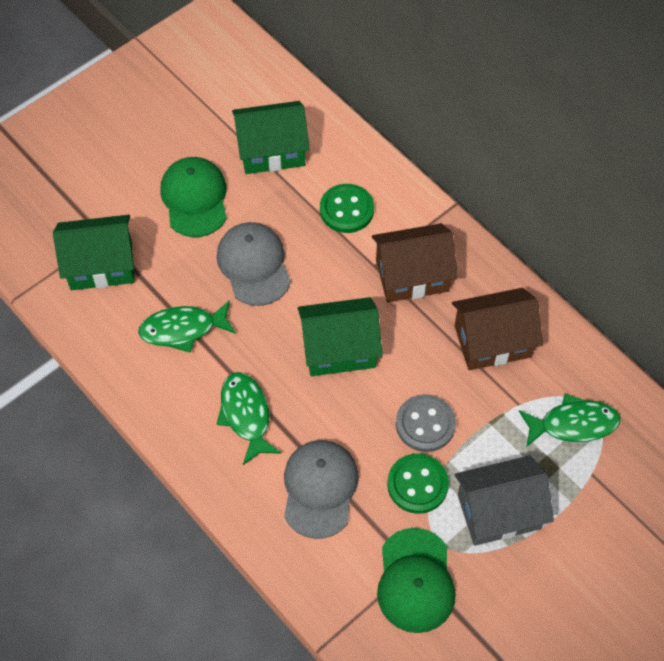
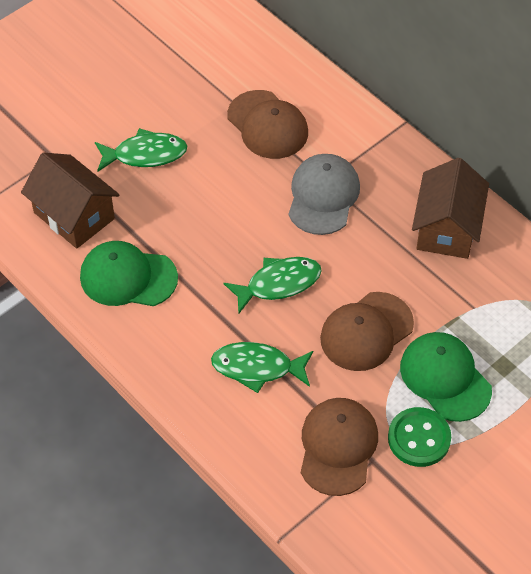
brown cap: none = 0 -> [227,90,308,159] [301,398,378,496] [320,292,414,371] = 3
green button: [320,184,374,233] [387,453,449,514] = 2 -> [388,407,451,467] = 1
green house: [53,215,135,290] [232,101,310,174] [298,297,383,376] = 3 -> none = 0
grey button: [396,394,456,452] = 1 -> none = 0
grey cap: [217,222,291,306] [284,440,359,539] = 2 -> [288,154,360,235] = 1
grey house: [455,455,554,546] = 1 -> none = 0

